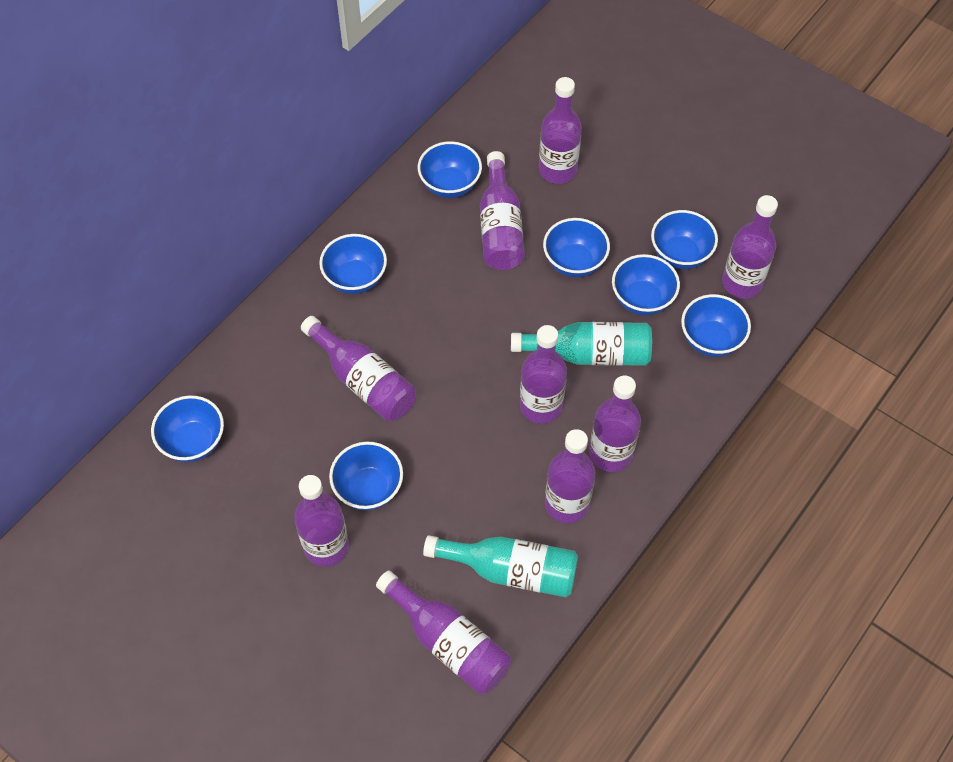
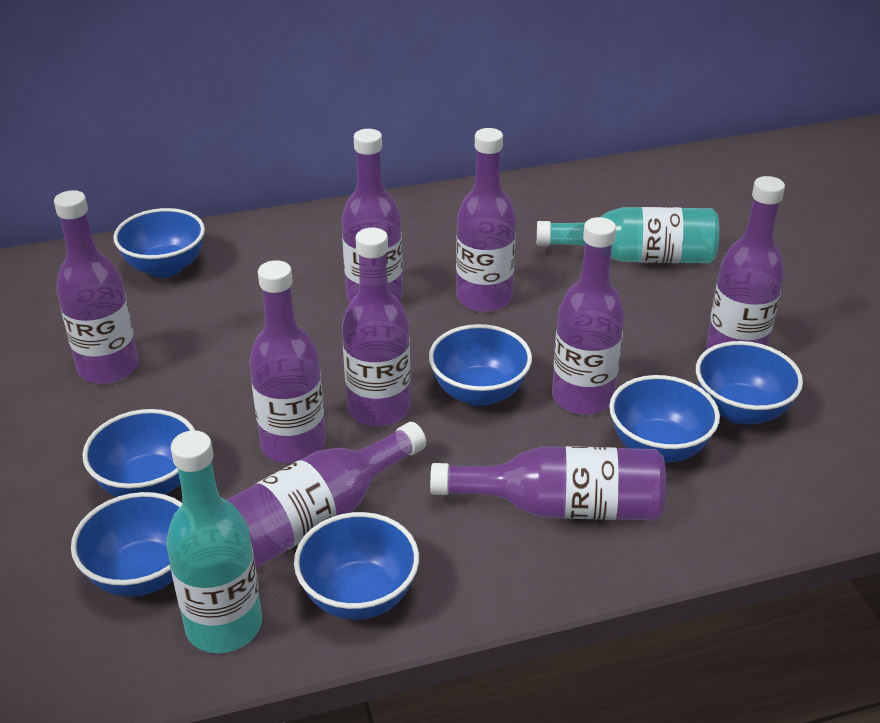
blue bowl: [151,395,224,462] [319,234,387,294] [329,442,403,510] [418,141,482,198] [543,218,610,277] [612,254,680,315] [651,210,718,269] [681,294,751,357] = 8 -> [71,492,182,597] [82,409,195,497] [113,208,205,277] [294,512,419,620] [429,324,532,406] [609,375,720,463] [696,341,803,425] = 7

